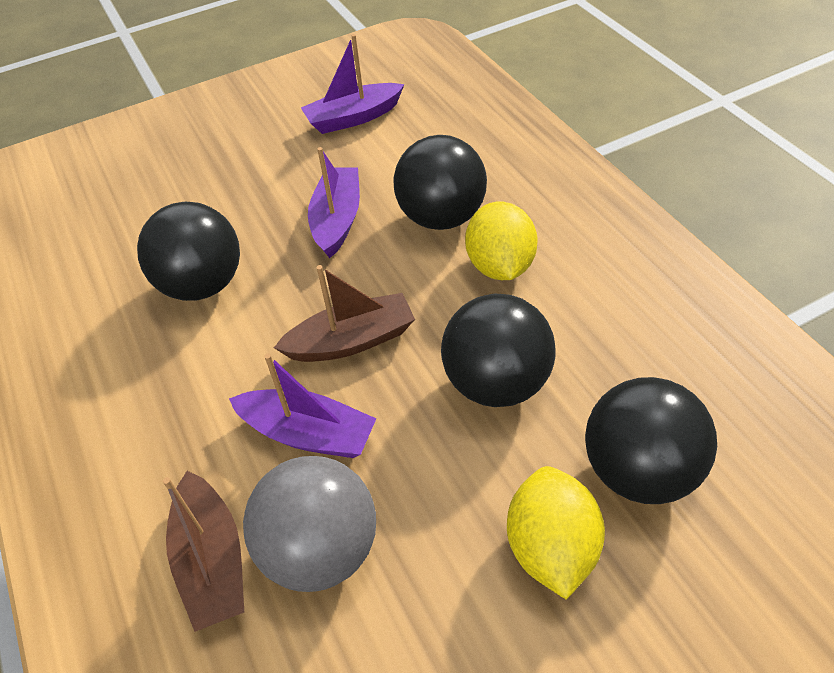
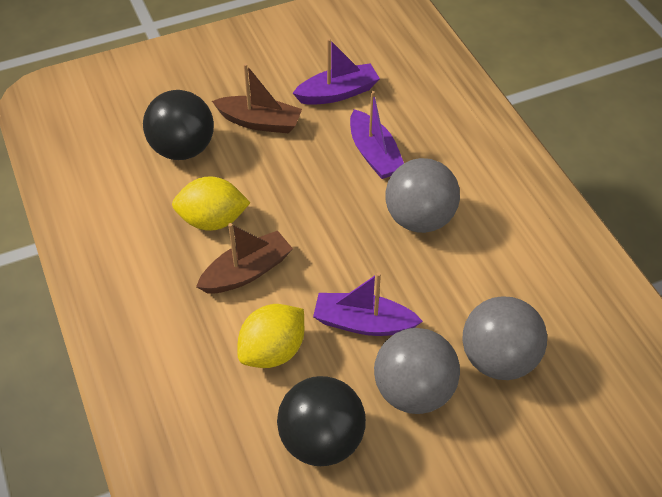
black ball: [137,202,240,301] [394,135,487,230] [441,293,556,407] [585,377,717,504] = 4 -> [143,90,214,160] [277,376,366,466] = 2
grey ball: [243,456,376,592] = 1 -> [374,328,460,414] [385,158,460,233] [462,296,547,380] = 3

